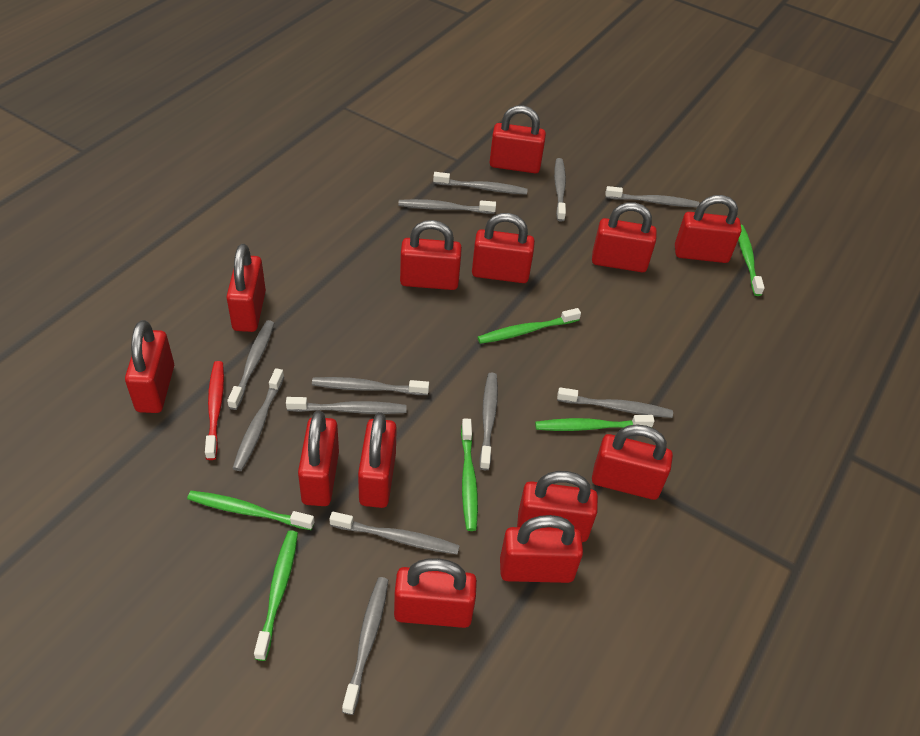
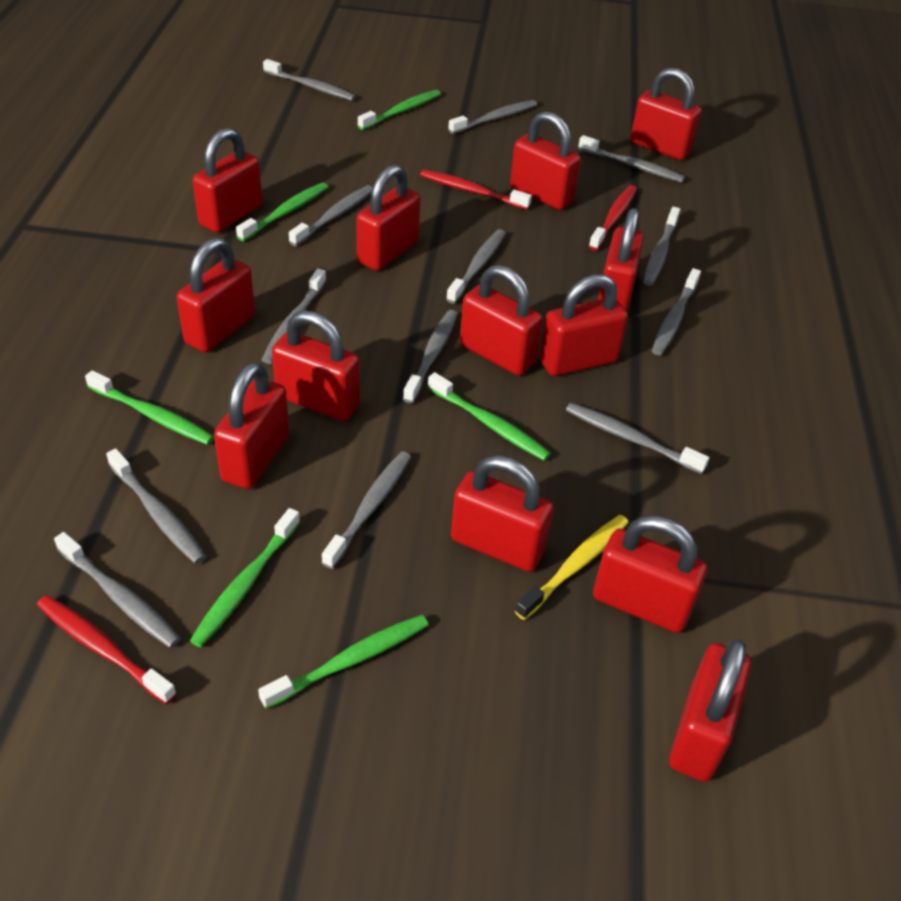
grey toothbrush: [227,320,274,410] [233,368,284,471] [286,397,407,414] [312,377,429,395] [329,512,460,554] [342,577,388,715] [398,199,496,214] [433,172,528,195] [479,372,498,470] [554,158,566,222] [557,387,673,418] [605,186,700,207] = 12 -> [54,532,181,648] [106,449,206,564] [261,269,326,364] [263,59,356,101] [289,185,372,246] [322,452,411,569] [403,310,458,403] [446,229,506,304] [448,100,537,134] [566,403,709,474] [578,135,685,183] [643,207,680,286] [652,268,701,355] = 13
red toothbrush: [205,361,224,460] = 1 -> [37,595,177,704] [420,170,532,210] [589,185,637,250] = 3
yellow toothbrush: none = 0 -> [515,515,629,620] = 1

